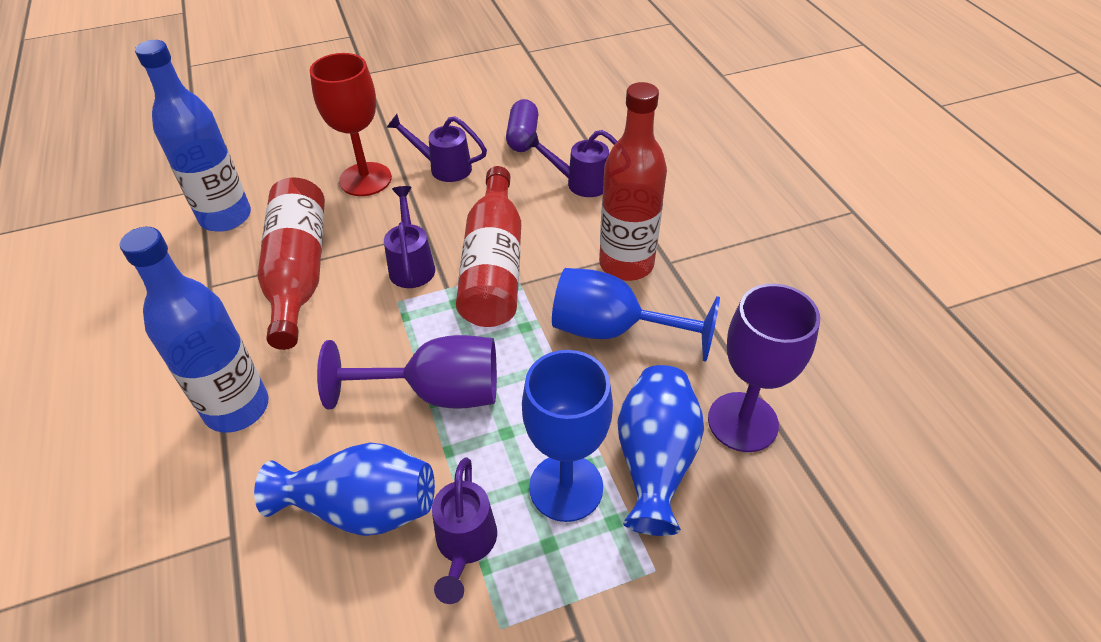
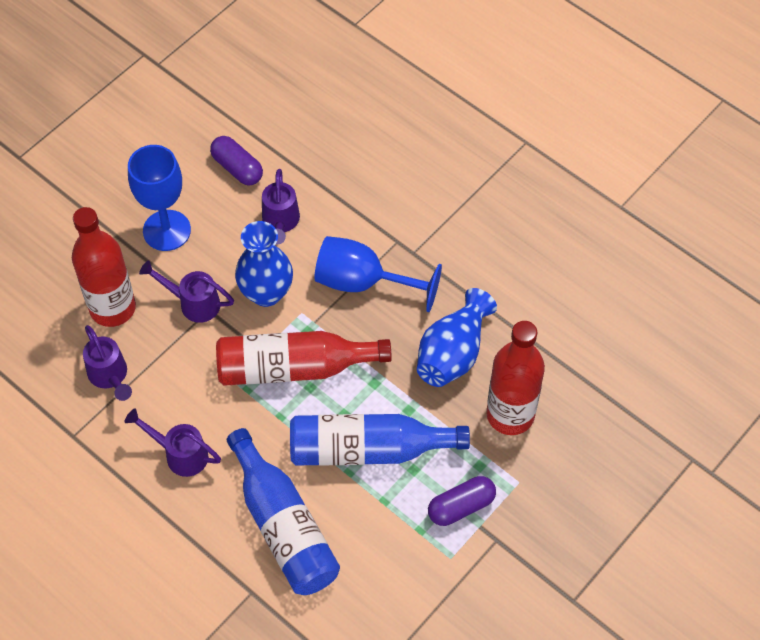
purple capsule: [506,99,539,152] = 1 -> [210,136,263,185] [428,476,496,526] = 2
purple goblet: [317,335,497,409] [708,284,820,452] = 2 -> none = 0
red goblet: [310,53,392,196] = 1 -> none = 0

